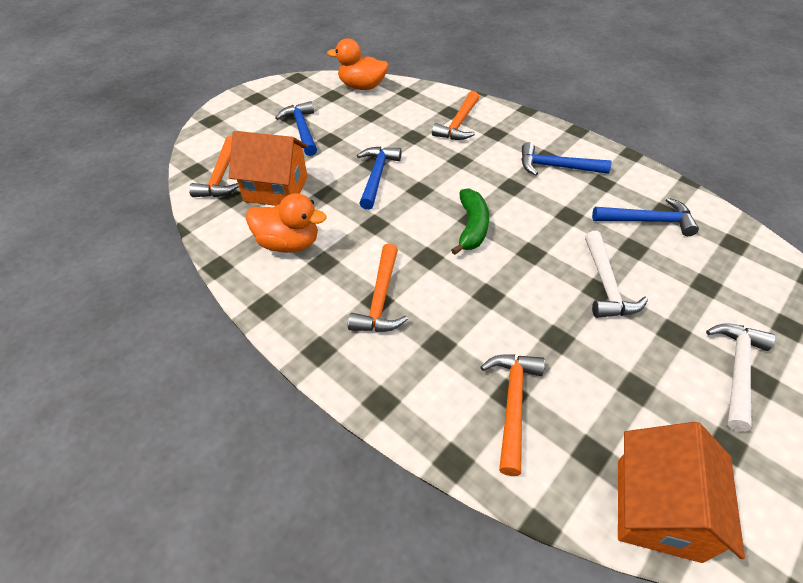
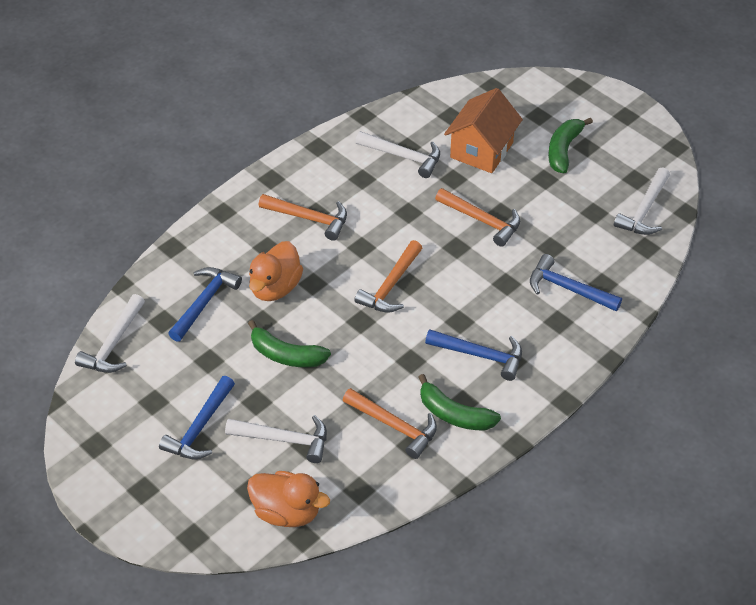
green banana: [451,188,489,255] = 1 -> [248,320,331,367] [418,374,501,430] [548,118,593,173] = 3
orange house: [229,131,308,206] [618,422,745,563] = 2 -> [444,88,523,173] = 1
white hammer: [585,231,648,318] [706,324,775,432] = 2 -> [75,294,145,373] [225,415,327,463] [355,131,440,178] [614,167,670,235] = 4

